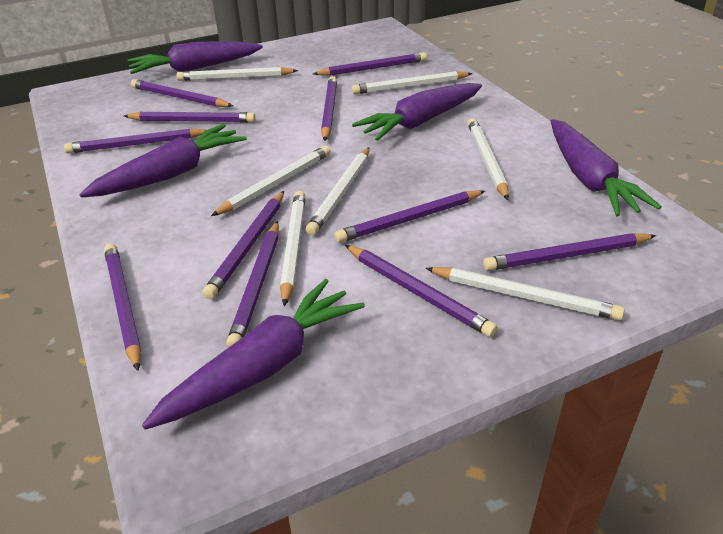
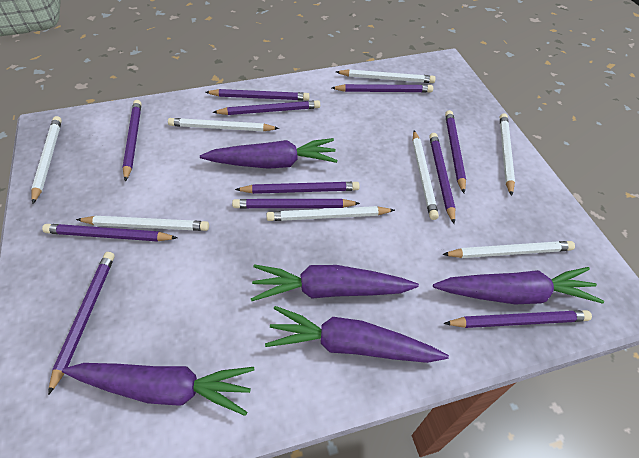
white pencil: [176,67,298,81] [211,145,331,216] [280,191,306,306] [306,147,370,235] [352,71,473,94] [425,267,625,320] [468,118,509,200] = 7 -> [31,116,62,204] [76,216,209,231] [168,118,279,131] [266,206,395,221] [336,69,436,83] [412,130,439,220] [442,241,575,258] [500,113,515,196] = 8

